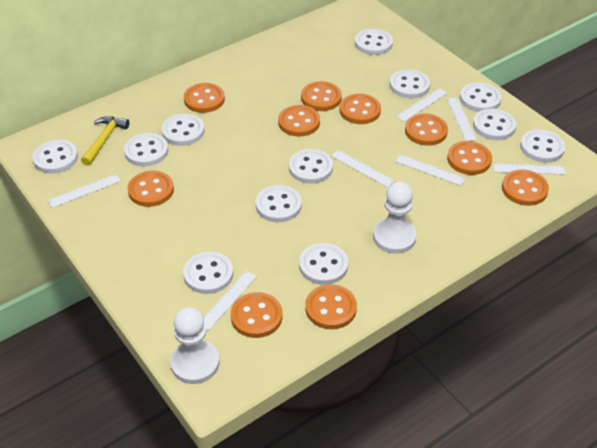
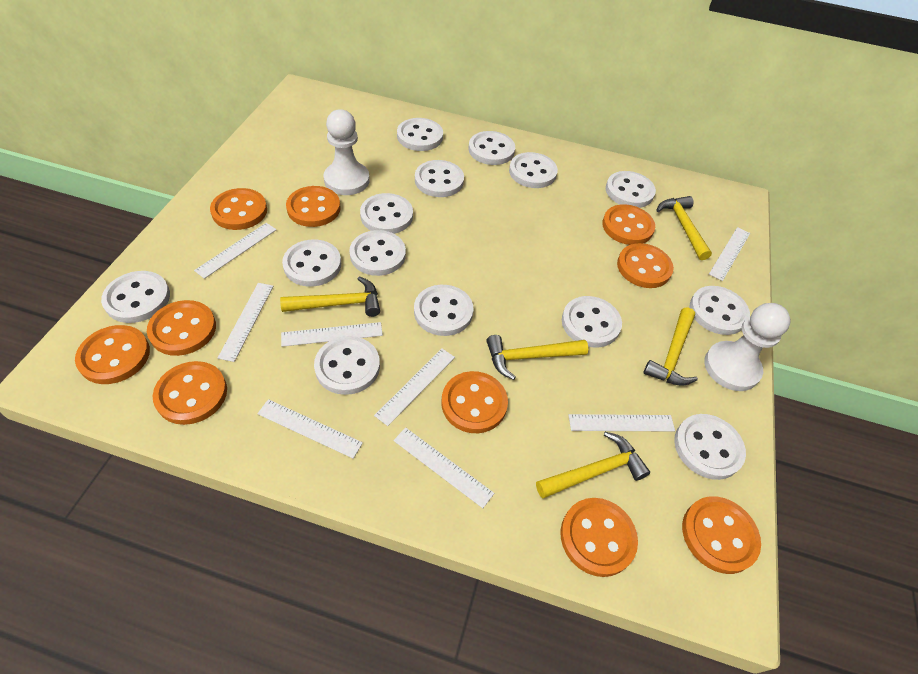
white button: [32,140,78,174] [124,133,168,167] [162,114,204,146] [183,252,233,294] [256,185,302,222] [289,149,333,184] [299,243,348,285] [355,29,393,55] [390,69,430,99] [460,82,502,112] [473,109,516,140] [520,129,565,163] = 12 -> [101,271,170,323] [282,240,341,286] [314,336,380,395] [349,230,406,276] [360,193,413,234] [397,118,443,151] [414,285,473,336] [415,160,464,197] [469,131,515,165] [509,152,558,188] [562,296,622,348] [606,171,656,208] [674,414,746,480] [690,286,750,335] = 14
white ruler: [48,174,121,208] [204,271,257,331] [331,150,395,187] [395,154,465,186] [396,88,447,122] [447,97,477,141] [493,163,565,175] = 7 -> [194,223,276,279] [218,283,273,362] [257,399,363,459] [281,322,383,347] [374,348,455,426] [393,427,494,508] [569,414,675,432] [709,227,750,281] = 8
yellow hammer: [81,116,130,166] = 1 -> [280,276,380,317] [486,335,588,380] [536,432,650,498] [643,307,698,386] [657,196,712,260] = 5

